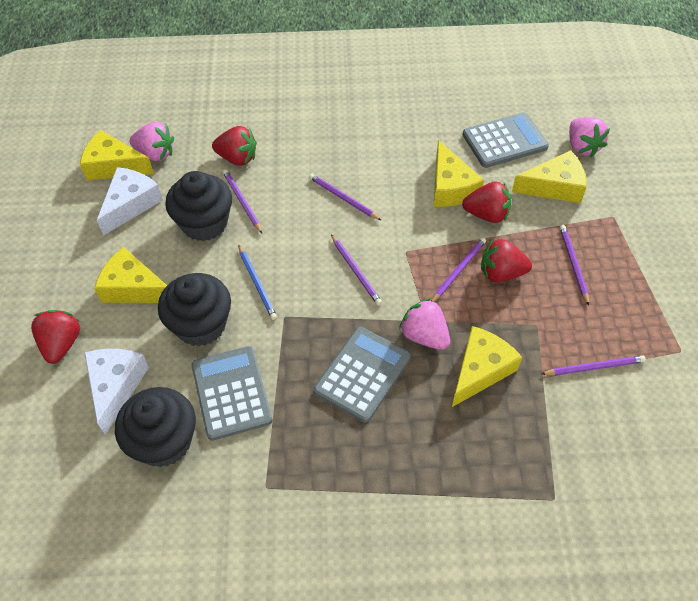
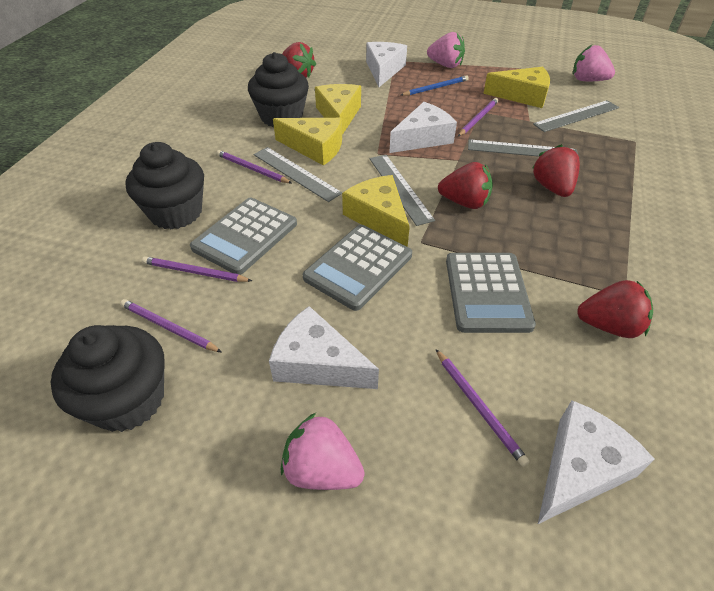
grey ruler: none = 0 -> [254,147,342,202] [369,155,435,226] [468,139,578,157] [533,100,619,132] = 4
purple pencil: [223,170,262,233] [309,174,381,220] [331,234,382,305] [431,238,486,302] [541,355,646,376] [560,225,589,305] = 6 -> [120,299,222,352] [142,256,252,282] [216,150,292,183] [436,349,530,467] [458,98,498,137] = 5
white cheese: [84,349,149,434] [97,167,163,236] = 2 -> [269,306,379,389] [366,42,407,87] [389,102,457,153] [537,400,655,525] = 4
yellow cheese: [80,130,154,181] [94,247,167,303] [434,140,484,207] [452,326,522,407] [512,150,587,203] = 5 -> [273,118,342,166] [315,84,361,135] [342,175,410,247] [483,67,550,108] = 4

